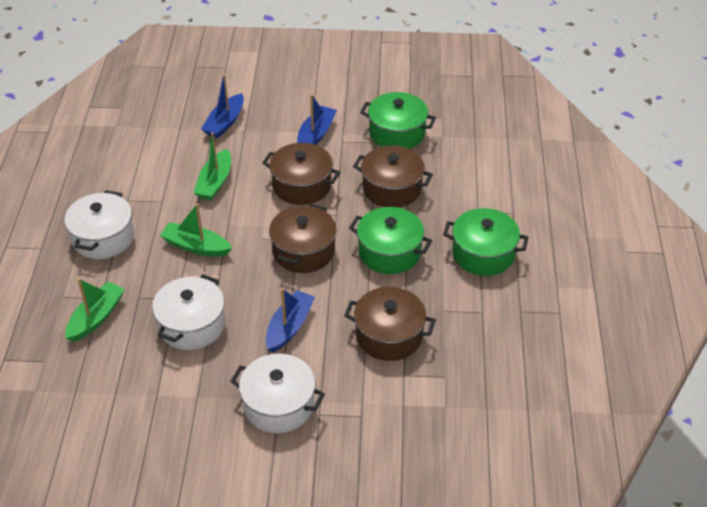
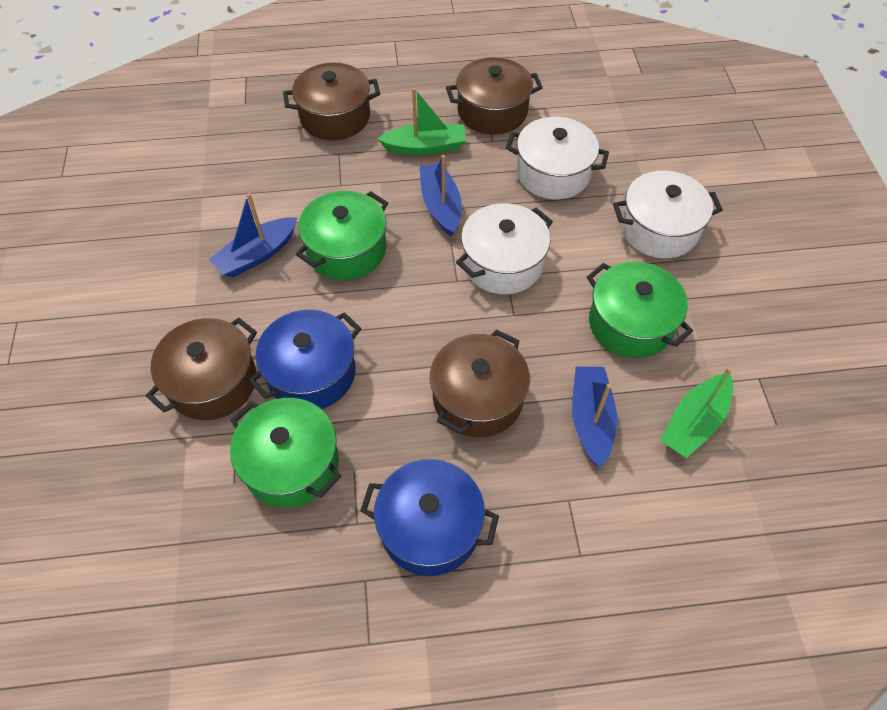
blue pot: none = 0 -> [249,310,361,409] [360,459,499,576] = 2
green boat: [65,278,125,342] [160,203,232,256] [194,132,231,200] = 3 -> [377,88,466,155] [660,367,733,458] = 2

